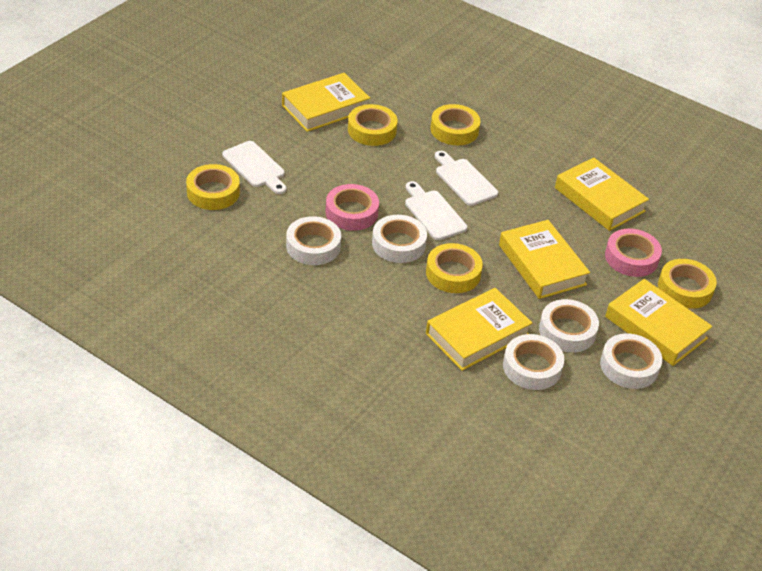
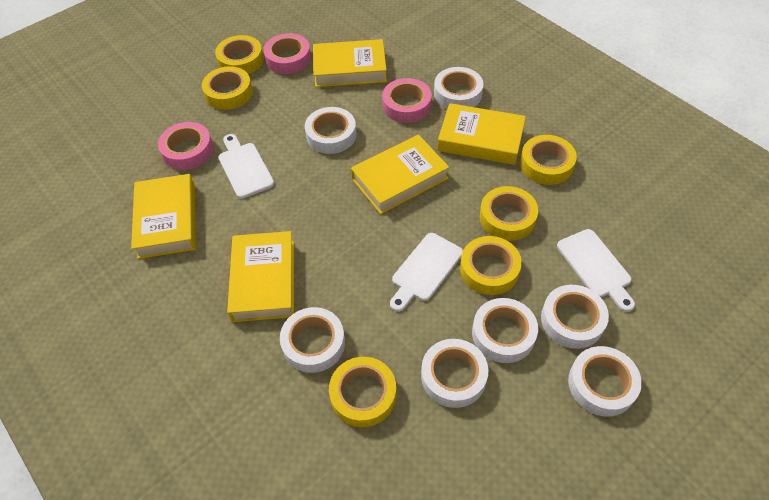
pink tape: [325,184,379,231] [605,229,662,277] = 2 -> [158,122,214,170] [263,33,311,74] [382,78,432,123] = 3
white tape: [286,216,341,265] [372,215,427,263] [503,334,565,390] [539,299,599,353] [600,333,662,389] = 5 -> [280,307,345,373] [305,107,356,154] [421,339,488,408] [434,67,483,109] [472,298,538,363] [541,285,609,349] [568,346,642,417] = 7
yellow tape: [186,164,240,210] [348,104,398,146] [426,243,483,293] [430,104,481,145] [658,259,717,309] = 5 -> [202,66,253,110] [215,35,264,74] [329,357,396,427] [460,236,522,295] [480,186,538,241] [520,135,577,185] = 6

